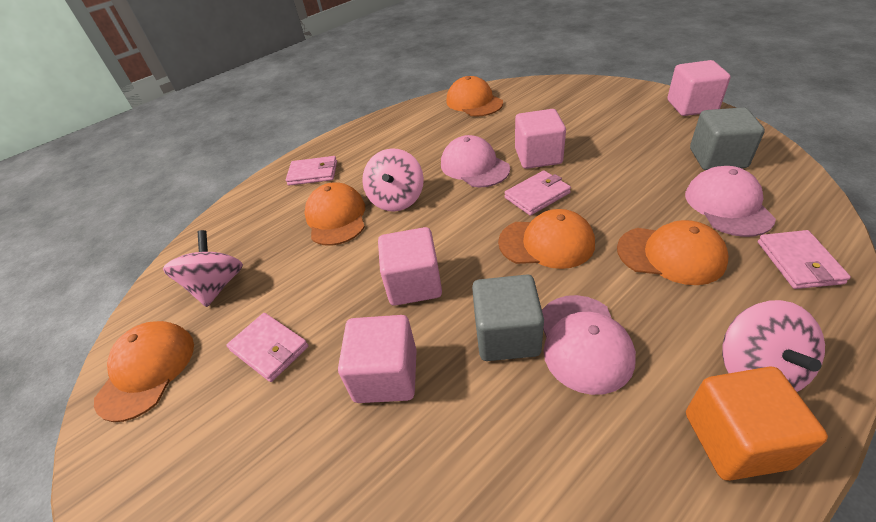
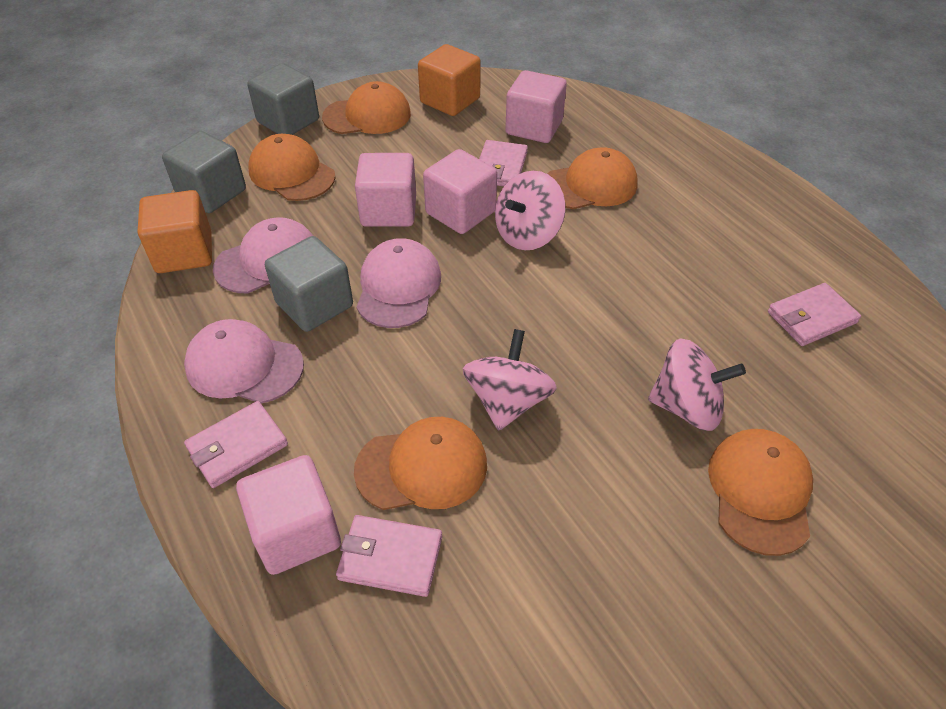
grey cube: [472,275,544,361] [690,107,765,170] = 2 -> [162,131,246,213] [247,63,319,135] [265,236,353,332] = 3
orange cube: [686,367,828,481] = 1 -> [138,190,212,273] [418,44,481,116] = 2

